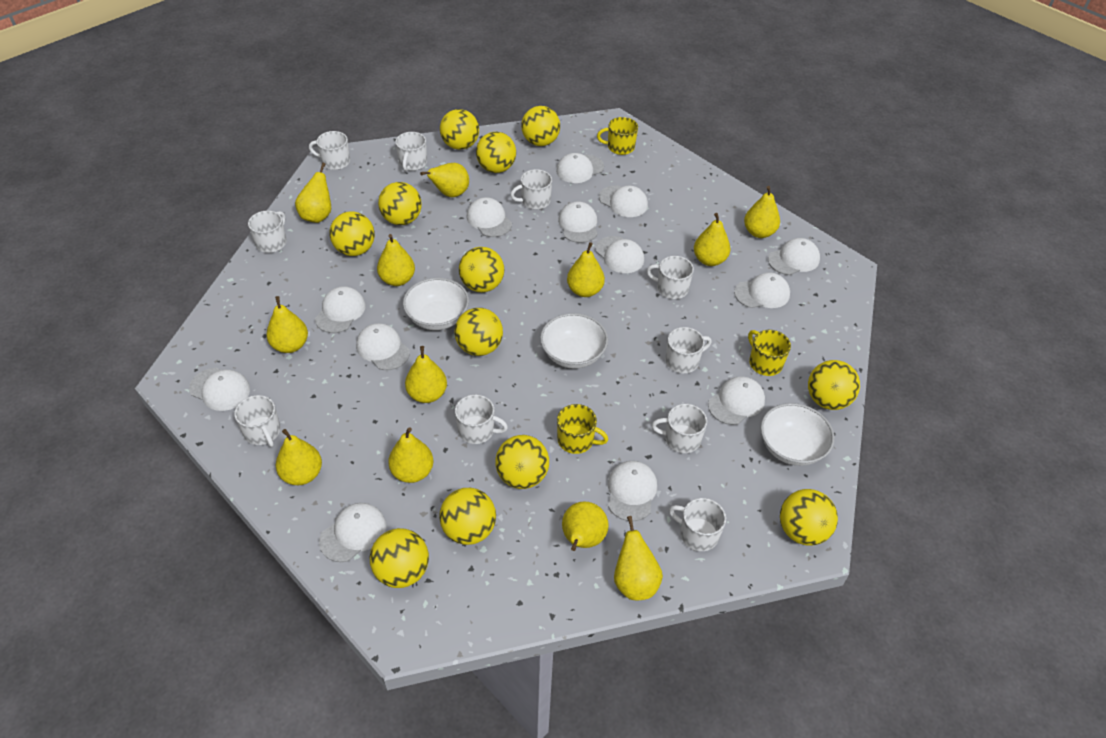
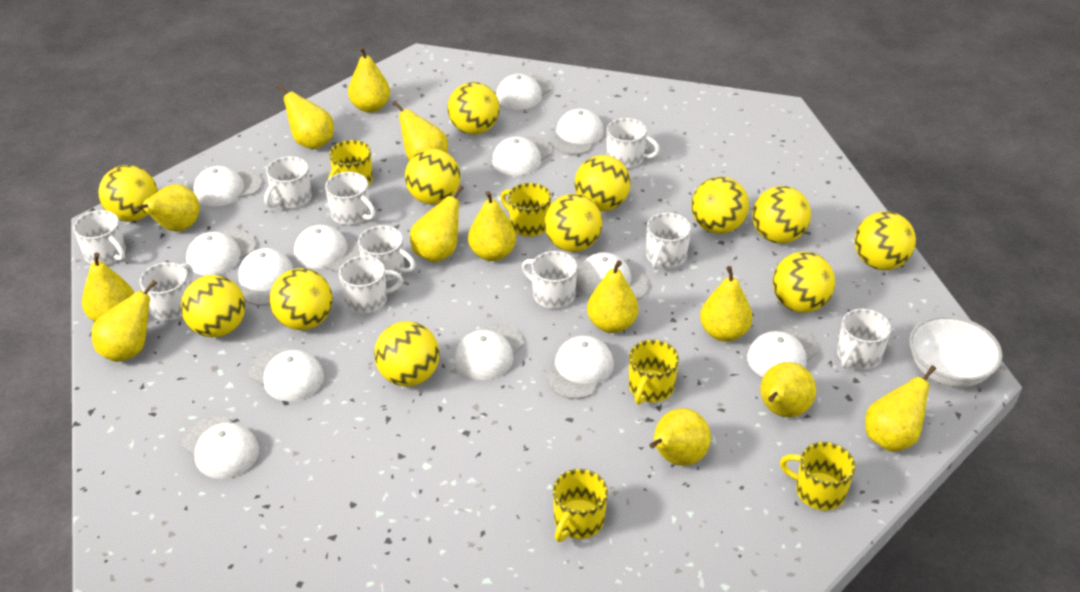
white bowl: [403,278,469,330] [540,313,608,369] [761,403,834,466] = 3 -> [909,316,1003,387] = 1
yellow mug: [557,404,609,454] [597,117,638,155] [748,330,791,376] = 3 -> [328,140,373,186] [500,183,551,237] [553,469,608,542] [629,340,679,405] [780,442,855,510] = 5
yellow pear: [266,296,308,353] [276,429,322,485] [295,163,331,223] [377,234,415,286] [388,427,433,483] [405,346,447,403] [420,163,469,197] [562,501,609,551] [567,242,605,297] [614,516,663,600] [694,213,730,266] [744,186,780,238] = 12 -> [82,252,134,321] [92,280,157,362] [135,184,200,232] [277,84,334,149] [348,47,390,113] [393,101,448,160] [410,185,464,263] [468,191,516,261] [587,260,638,333] [649,408,711,466] [700,266,752,342] [760,362,816,417] [865,365,936,452] = 13

